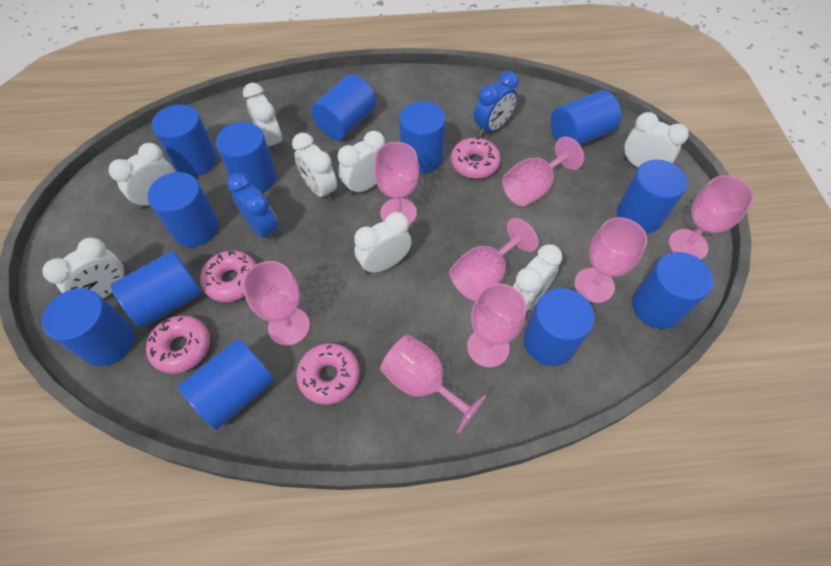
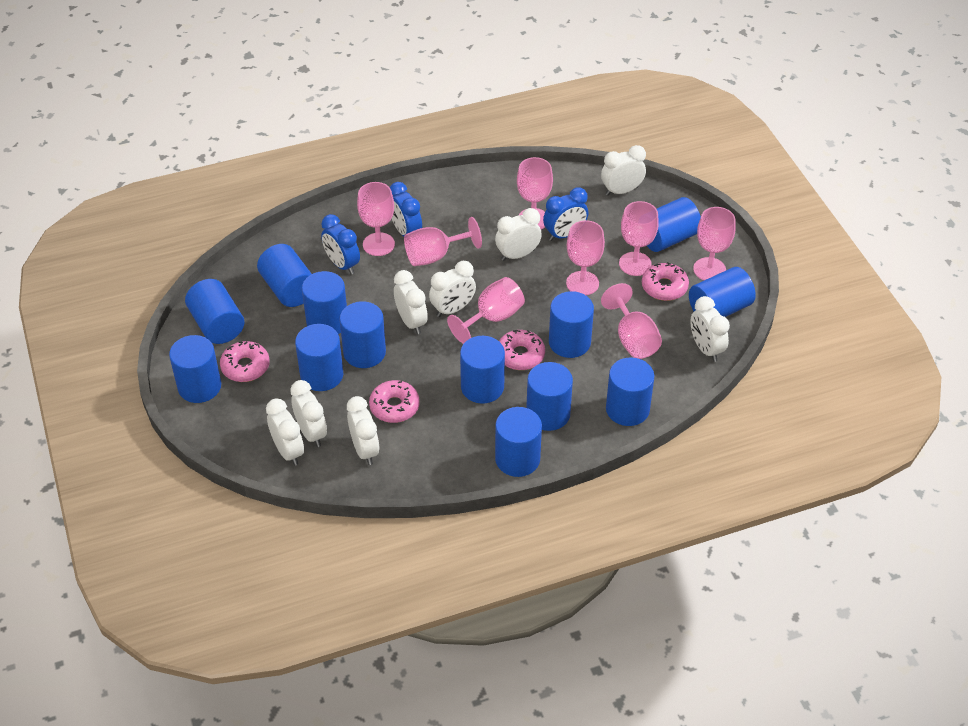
blue clock: [227,173,278,242] [474,71,519,136] = 2 -> [321,214,360,275] [390,182,422,237] [543,187,588,241] = 3
blue cylinder: [42,288,135,366] [111,251,202,328] [148,172,219,247] [152,104,217,176] [178,339,274,430] [216,122,277,193] [311,74,376,140] [399,102,446,173] [524,288,595,366] [550,90,621,145] [617,160,687,234] [632,252,713,329] = 12 -> [169,335,221,403] [185,279,245,344] [257,244,312,307] [295,324,343,391] [302,271,347,334] [340,301,386,368] [460,336,505,404] [495,407,542,477] [526,362,573,431] [549,291,594,358] [606,357,654,426] [647,197,701,252] [689,267,756,317] = 13

